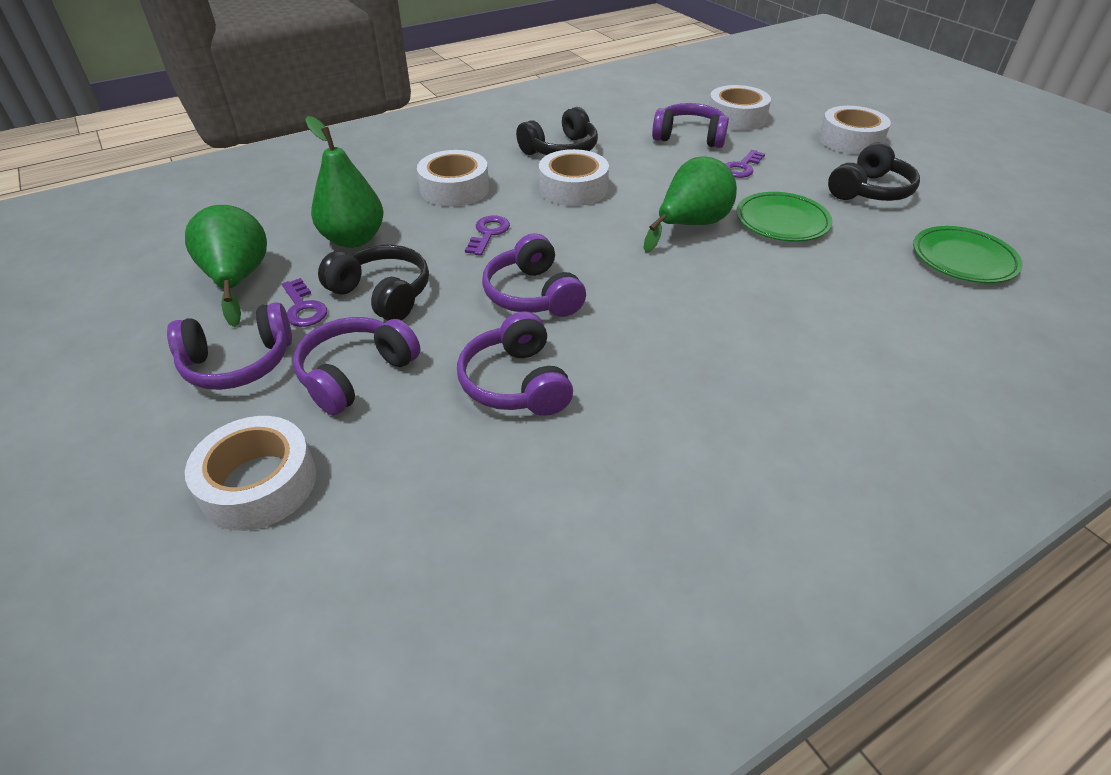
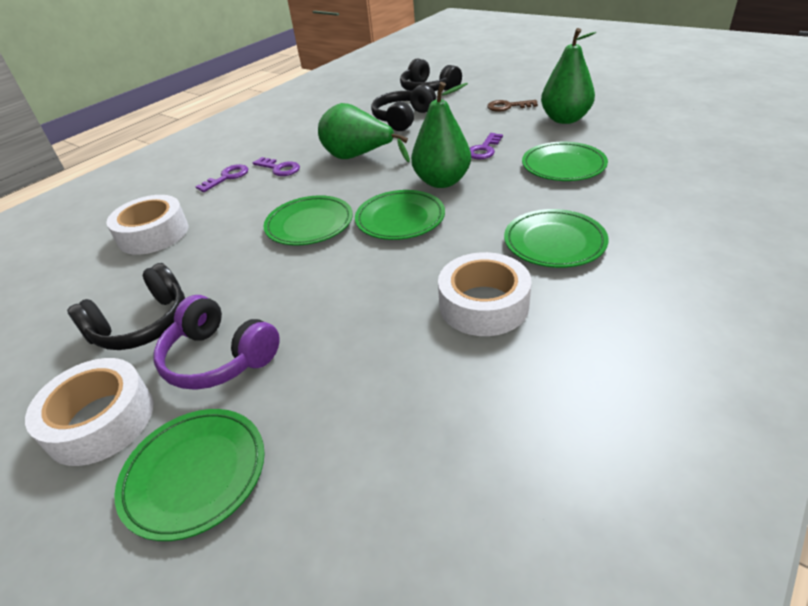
brown key: none = 0 -> [487,100,538,112] = 1
green plate: [736,192,832,242] [913,226,1023,283] = 2 -> [115,409,265,541] [263,195,353,246] [355,190,445,240] [504,209,608,268] [522,142,608,181] = 5
purple headphones: [167,302,292,390] [293,317,420,415] [457,311,573,416] [482,233,586,317] [652,103,729,148] = 5 -> [154,295,280,390] = 1
white tape: [185,416,316,531] [417,150,489,207] [539,149,609,206] [708,85,771,131] [819,106,891,155] = 5 -> [25,358,154,466] [106,195,188,255] [438,252,532,336] = 3

